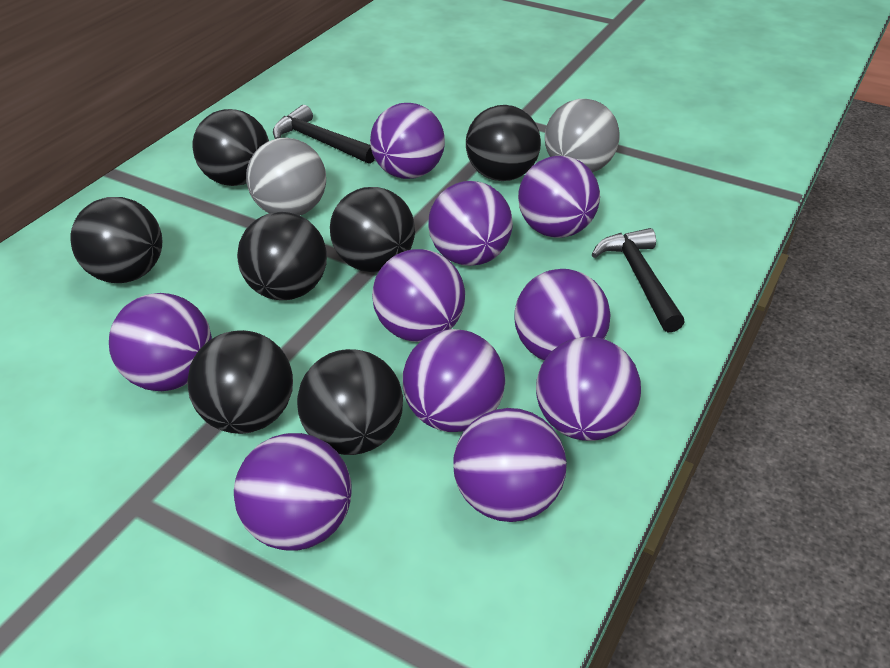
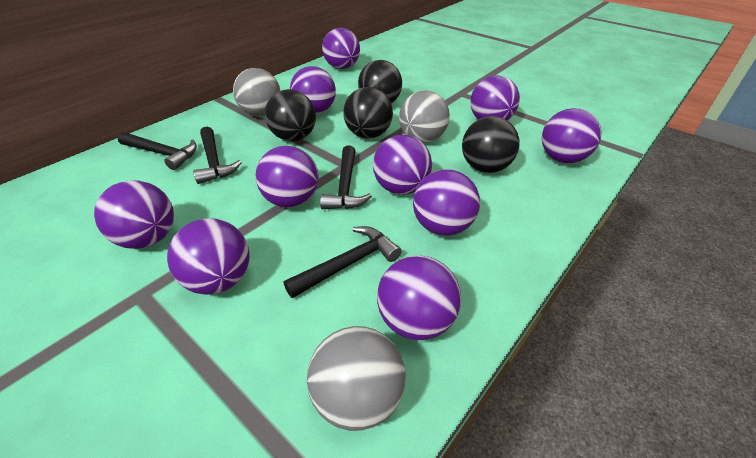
black ball: [70,197,162,283] [187,330,293,434] [193,109,269,186] [237,212,327,300] [297,349,403,455] [330,187,415,272] [466,105,541,181] = 7 -> [265,89,316,141] [343,87,393,139] [358,60,402,103] [462,116,520,173] = 4
black hammer: [273,105,375,164] [591,228,685,333] = 2 -> [118,132,197,170] [193,127,242,184] [283,226,402,298] [320,145,372,209] = 4
grey ball: [246,138,326,216] [545,99,620,173] = 2 -> [233,68,281,116] [307,326,406,431] [399,90,450,143] = 3

